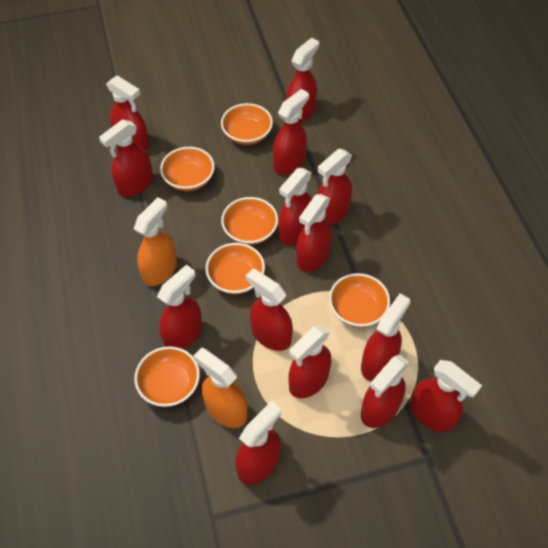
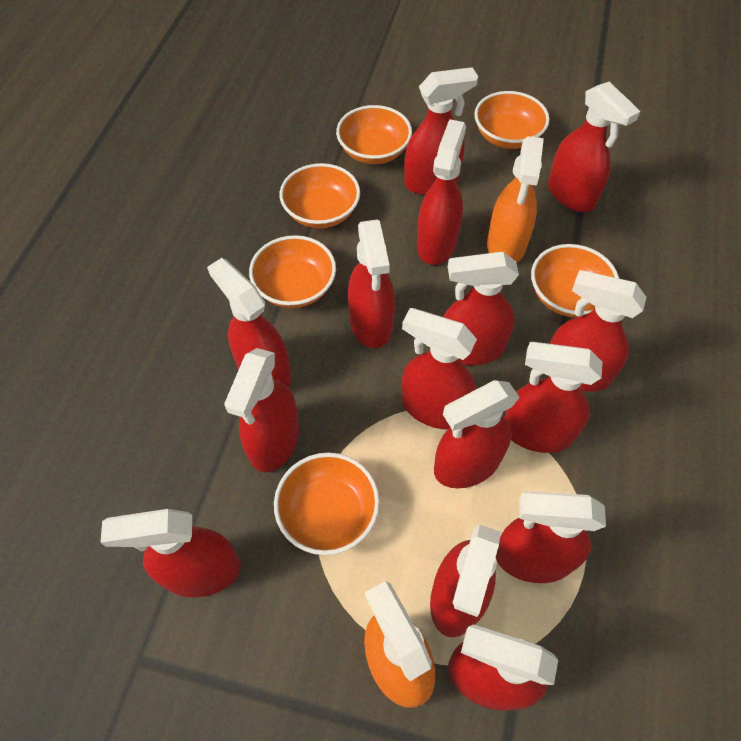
red spray bottle: [99,119,153,197] [106,75,149,151] [157,265,202,349] [235,401,281,485] [246,269,293,351] [273,89,309,175] [279,168,312,245] [286,38,319,123] [289,325,332,398] [296,194,332,272] [317,149,352,225] [361,294,410,381] [361,355,409,428] [410,360,482,432] = 14 -> [100,509,241,597] [207,258,292,388] [224,348,300,472] [348,220,395,348] [402,308,477,429] [404,67,478,195] [417,119,466,265] [430,525,501,637] [434,380,520,488] [444,252,519,365] [448,624,558,711] [496,491,606,583] [505,342,603,453] [548,81,641,212] [550,270,646,392] = 15

